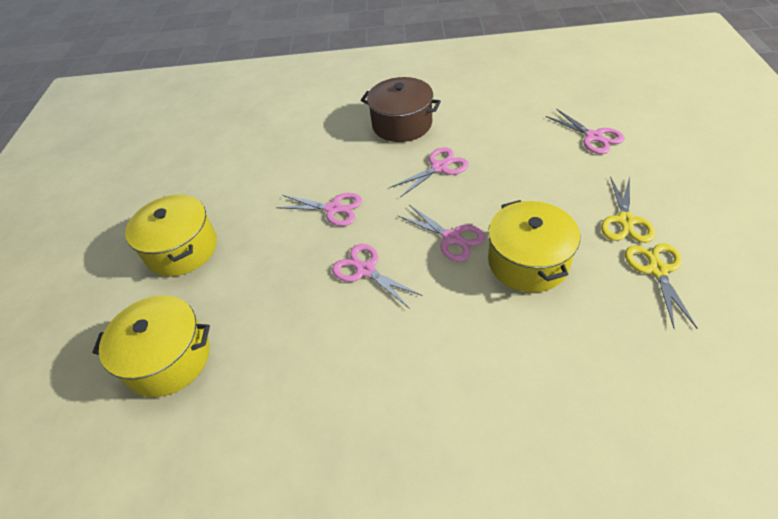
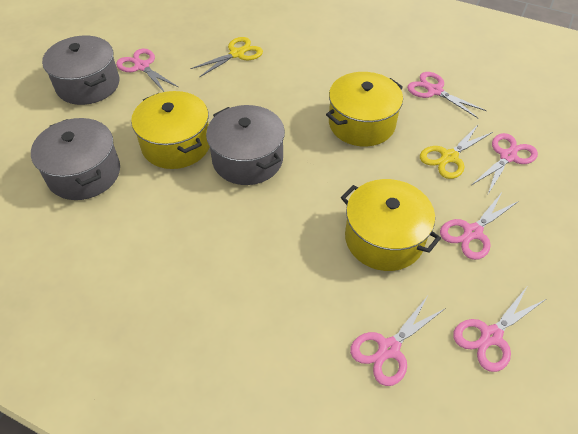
brown pot: [361,77,441,142] = 1 -> none = 0
grey pot: none = 0 -> [31,118,120,200] [42,36,119,105] [206,105,285,185] = 3
pink scissors: [276,193,362,226] [332,244,423,309] [390,147,469,197] [398,205,485,262] [546,109,625,154] = 5 -> [116,49,178,92] [350,296,446,386] [407,72,487,118] [440,191,519,260] [453,287,546,372] [472,133,538,194] = 6

